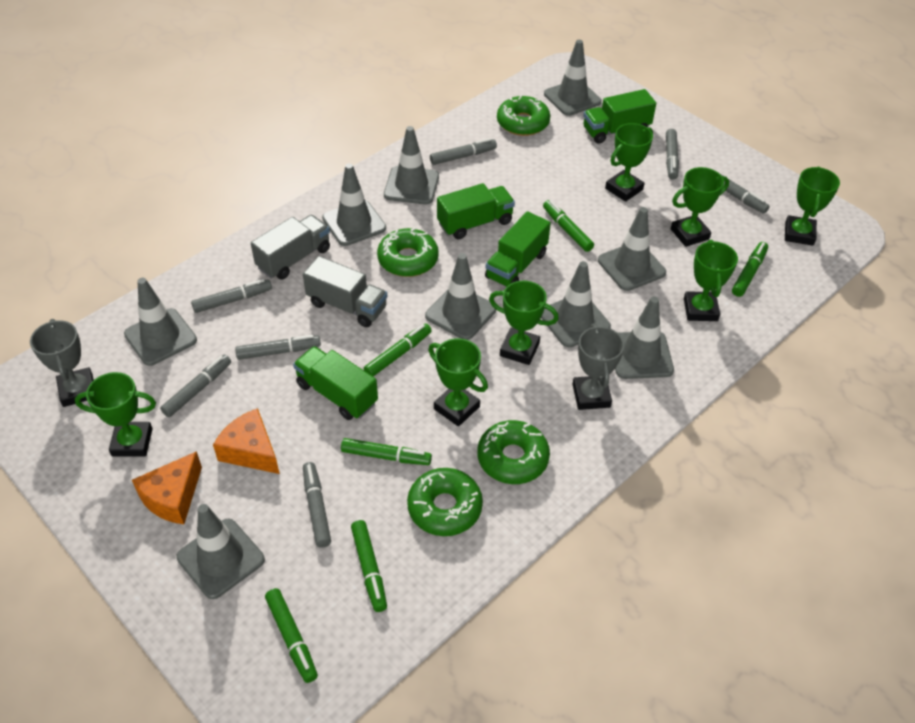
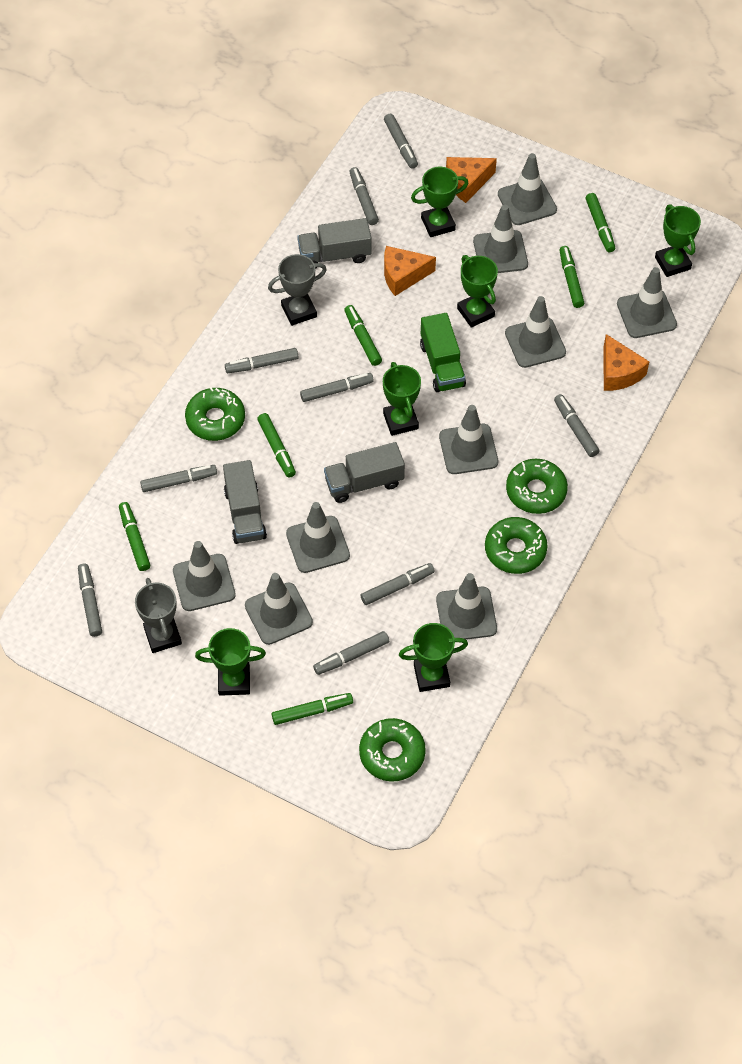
green trophy: [75,372,156,457] [428,338,488,426] [489,281,559,365] [605,123,653,202] [671,167,729,247] [684,240,738,321] [785,167,840,246] = 7 -> [195,628,266,696] [383,362,421,436] [399,623,468,692] [411,167,468,237] [457,255,498,327] [655,204,701,277] = 6
green truck: [293,346,378,420] [437,183,515,240] [485,211,551,287] [583,89,656,144] = 4 -> [420,313,466,392] = 1
grey marker: [160,355,231,417] [191,279,272,313] [235,335,321,360] [303,462,331,548] [430,138,497,165] [666,129,679,180] [716,171,770,214] = 7 -> [78,564,102,637] [140,465,217,492] [225,348,299,373] [300,373,374,402] [313,631,389,675] [349,167,379,225] [361,563,435,605] [384,114,418,169] [554,394,600,457] = 9
grey truck: [251,215,330,280] [303,256,387,327] = 2 -> [223,460,267,544] [297,218,372,269] [324,442,405,503] = 3
orange cheese: [132,451,202,524] [213,408,280,474] = 2 -> [384,246,436,296] [446,157,497,203] [603,334,649,391] = 3

